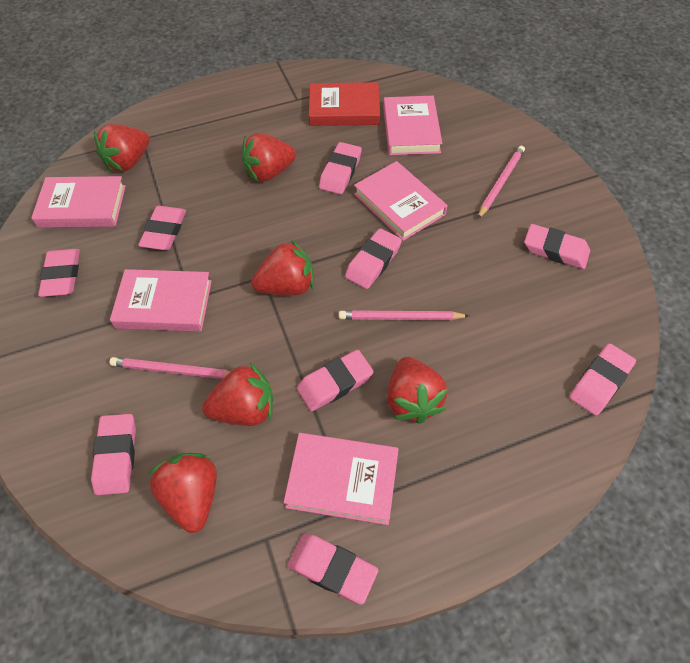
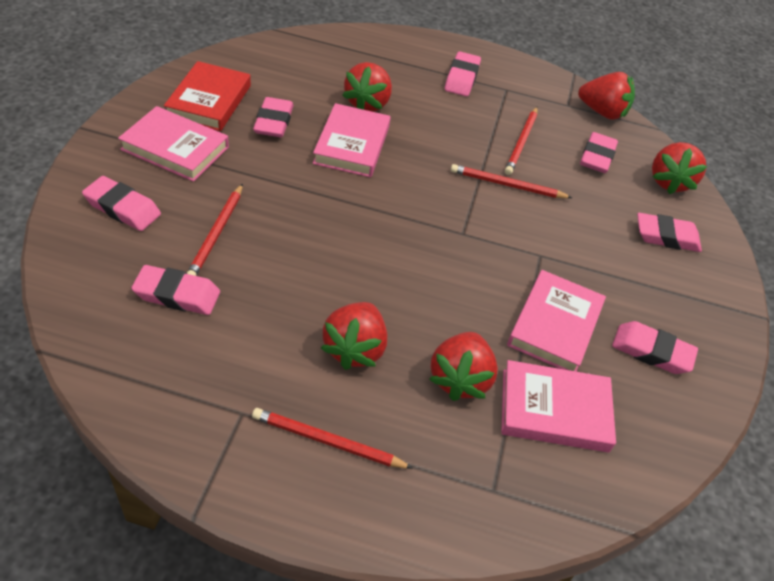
pink book: [31,176,126,228] [110,269,212,332] [284,433,399,525] [354,161,448,241] [383,96,442,155] = 5 -> [118,106,229,182] [313,103,391,177] [501,360,616,453] [507,270,606,372] = 4
pink eraser: [38,249,80,297] [91,414,136,495] [138,206,186,250] [287,534,378,604] [297,350,374,411] [319,142,362,194] [345,229,402,289] [524,224,590,269] [569,343,636,416] = 9 -> [82,176,161,231] [131,265,220,315] [253,97,294,137] [445,52,481,96] [580,132,618,173] [612,321,698,374] [637,213,702,252] = 7
pink pencil: [110,357,231,379] [339,310,469,320] [478,146,525,219] = 3 -> none = 0
red pencil: none = 0 -> [187,184,243,276] [252,408,413,469] [451,164,572,198] [505,107,538,175] = 4
red strawberry: [94,124,150,172] [148,453,217,533] [202,363,273,426] [242,133,296,182] [251,240,314,296] [387,357,448,424] = 6 -> [321,302,387,370] [342,62,392,112] [429,332,498,401] [578,72,635,120] [652,142,707,194] = 5

